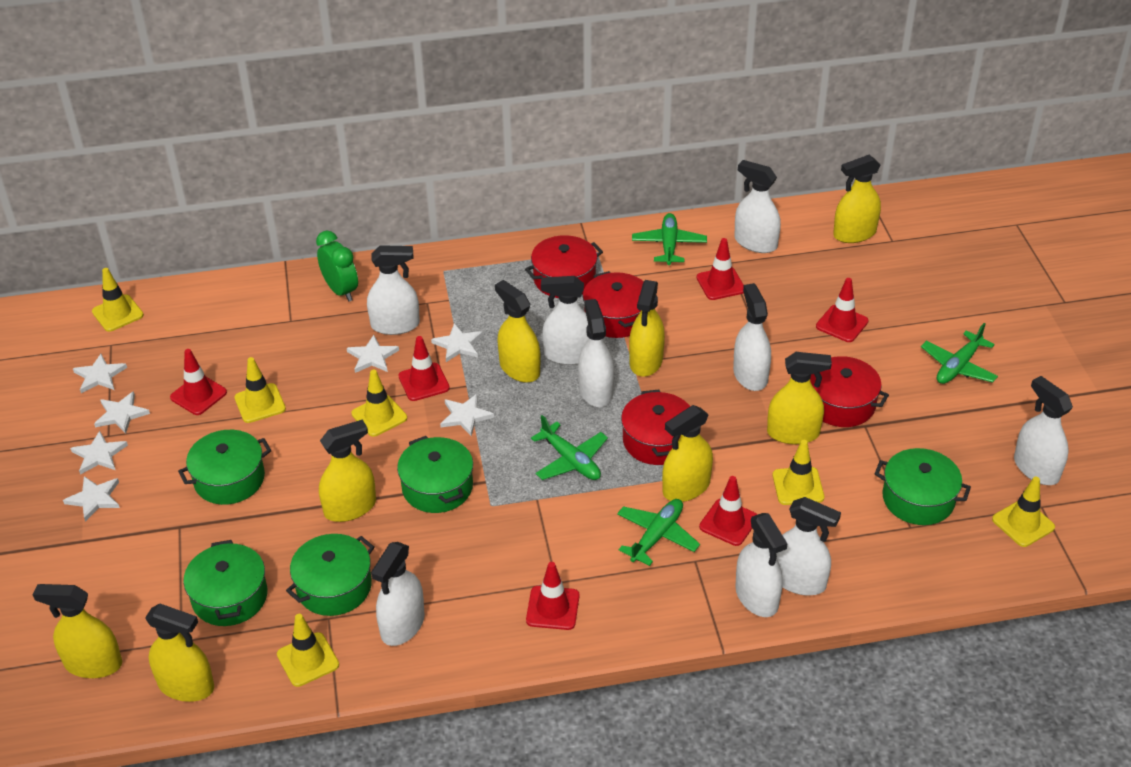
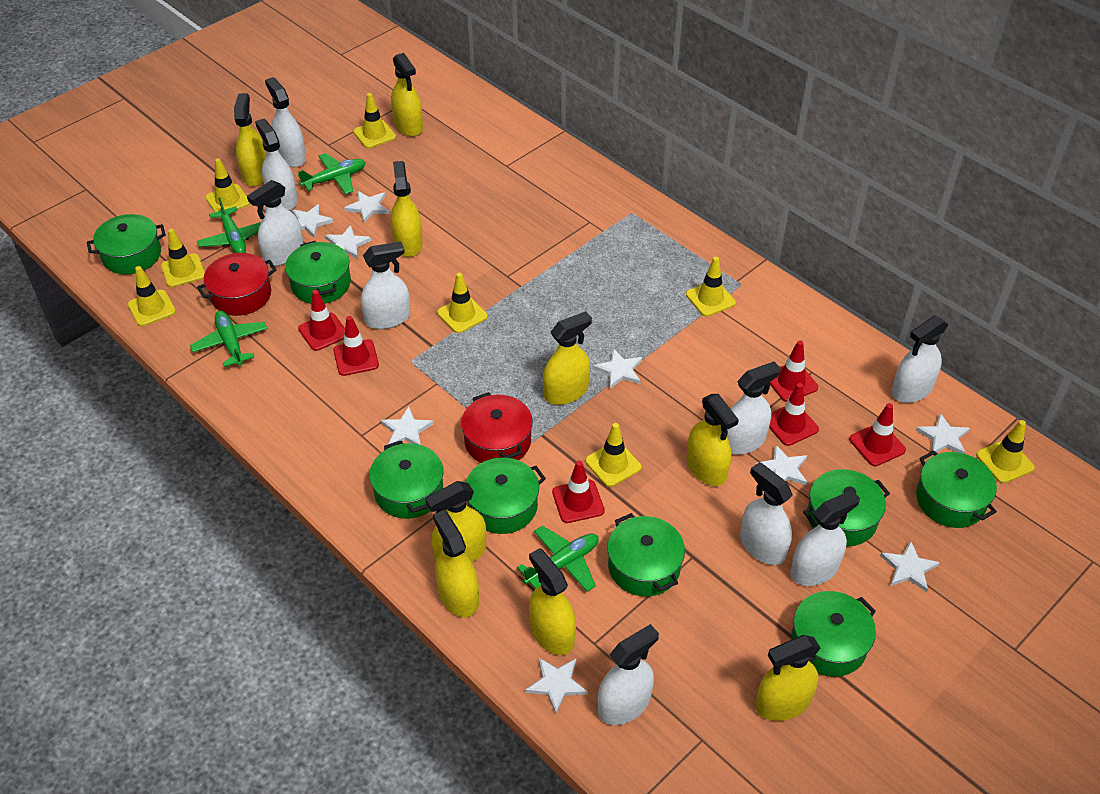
green clock: [316,231,358,302] = 1 -> none = 0
green pot: [178,430,271,505] [183,540,267,626] [286,534,375,616] [397,436,473,513] [875,448,971,525] = 5 -> [87,214,166,275] [285,241,351,304] [369,441,444,519] [466,458,546,534] [607,513,685,597] [791,591,876,677] [803,469,890,546] [916,450,997,528] = 8
red pot: [525,235,603,298] [583,271,644,338] [621,390,690,465] [810,356,889,427] = 4 -> [197,253,277,316] [461,392,533,463] = 2
white star: [63,476,120,522] [70,431,128,475] [73,354,127,393] [94,391,150,434] [347,335,399,373] [431,323,483,362] [440,394,494,436] = 7 -> [292,204,334,238] [325,225,371,259] [344,191,389,223] [381,406,434,445] [525,658,588,714] [593,348,642,389] [755,444,807,485] [880,541,940,592] [916,413,970,454] = 9
yellow spray bottle: [33,584,122,678] [145,603,214,702] [319,420,376,522] [495,280,541,383] [629,280,665,377] [662,405,713,502] [767,352,832,444] [833,155,881,243] = 8 -> [234,93,267,186] [391,53,423,136] [391,161,423,257] [425,481,486,562] [433,510,479,617] [529,548,576,655] [543,311,592,405] [687,394,739,486] [756,635,820,721] = 9
yellow traffic cone: [92,268,144,332] [234,357,286,423] [277,614,339,687] [351,370,407,437] [773,440,824,505] [992,476,1055,547] = 6 -> [128,266,176,326] [161,229,205,287] [205,158,250,212] [353,93,396,148] [437,273,488,333] [585,423,641,487] [686,257,736,316] [976,420,1035,483] = 8

